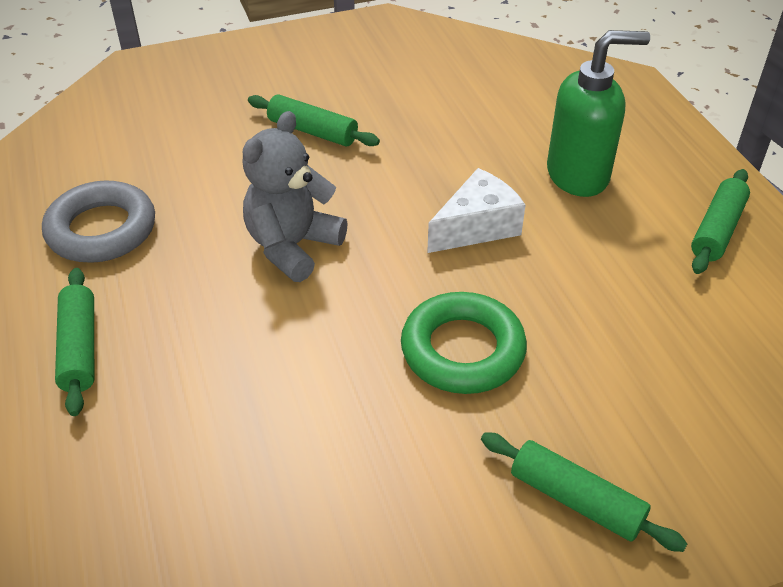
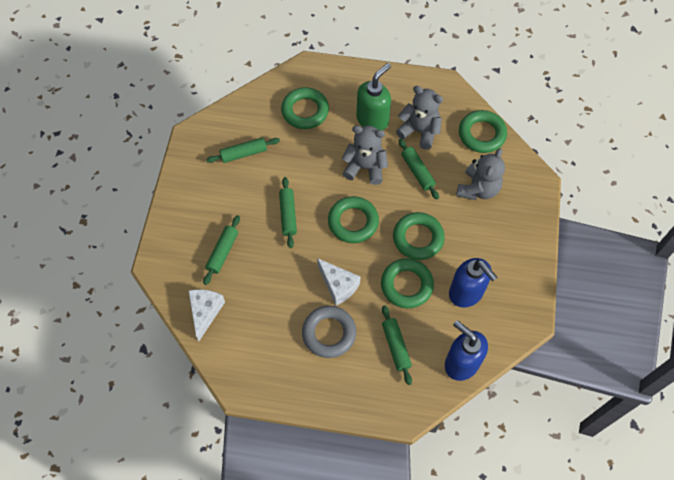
blue soap dispenser: none = 0 -> [445,320,488,381] [449,258,498,307] = 2
green ring: [401,292,527,394] = 1 -> [281,87,329,129] [328,196,379,243] [381,258,434,308] [393,212,445,260] [459,110,507,153] = 5
green rolling pin: [55,268,94,416] [248,94,380,146] [481,432,687,552] [691,169,750,274] = 4 -> [203,215,240,285] [206,137,280,163] [279,177,297,248] [382,305,412,385] [399,139,439,200] = 5
grey teddy bear: [242,111,348,282] = 1 -> [342,126,388,185] [396,86,443,150] [456,148,505,200] = 3
white cheese: [427,168,525,253] = 1 -> [189,289,225,341] [317,258,361,306] = 2

